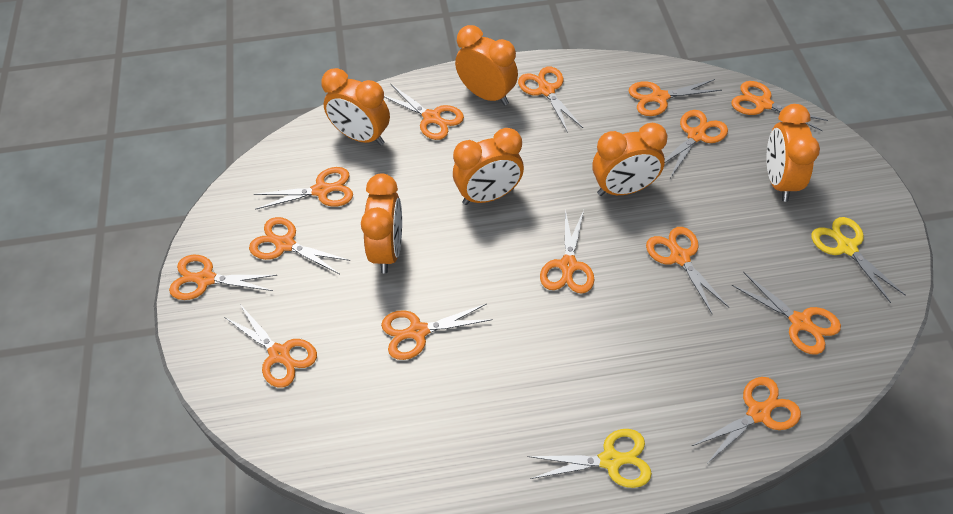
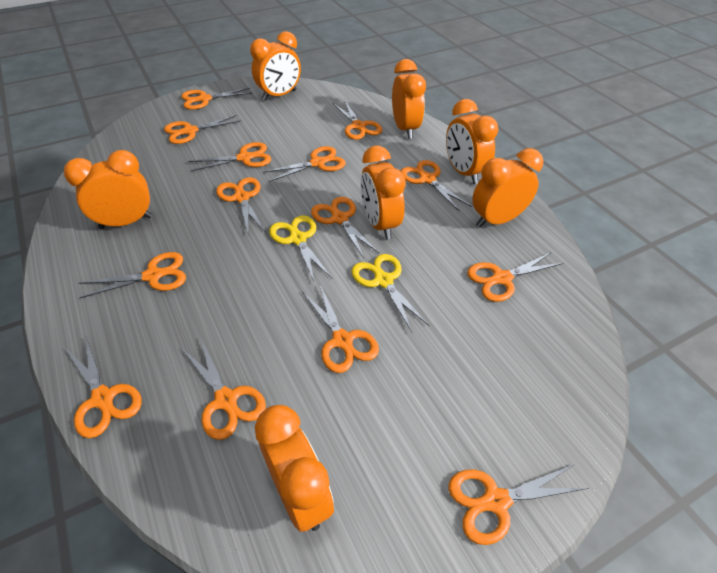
orange clock: [321,68,390,146] [361,173,402,274] [453,128,524,205] [455,25,518,105] [592,123,668,196] [767,104,820,202] = 6 -> [64,150,152,229] [250,31,301,101] [255,405,334,532] [361,146,406,240] [392,59,426,139] [446,99,498,184] [472,148,543,228] = 7

